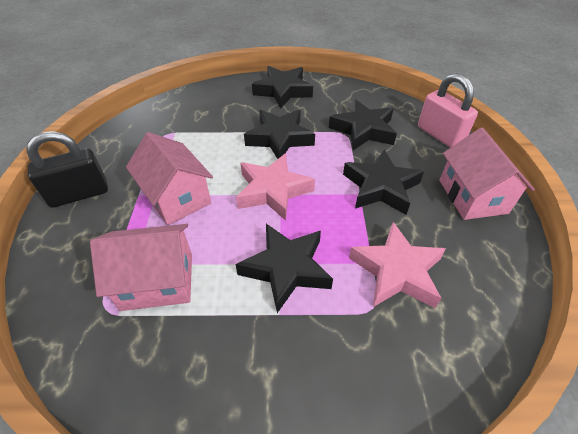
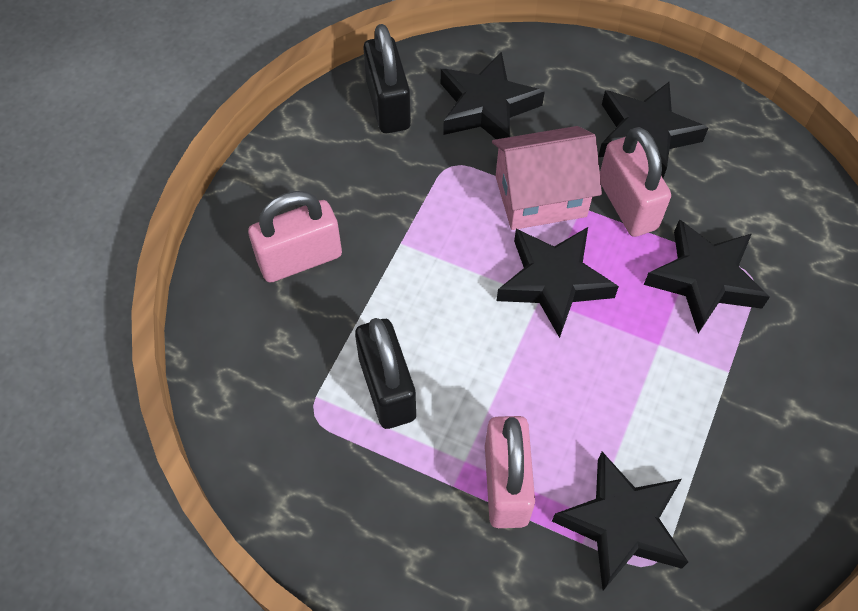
black padlock: [26,131,108,208] = 1 -> [355,318,416,429] [363,24,411,133] = 2
pink house: [90,224,192,311] [126,132,213,225] [439,127,535,220] = 3 -> [492,126,602,230] = 1
pink padlock: [418,73,478,148] = 1 -> [248,191,342,283] [485,416,535,528] [600,127,671,237] = 3
pink star: [236,153,315,221] [349,222,446,308] = 2 -> none = 0

